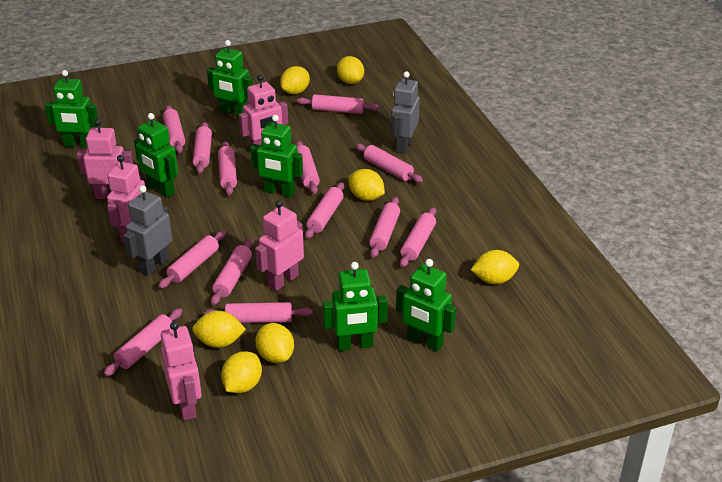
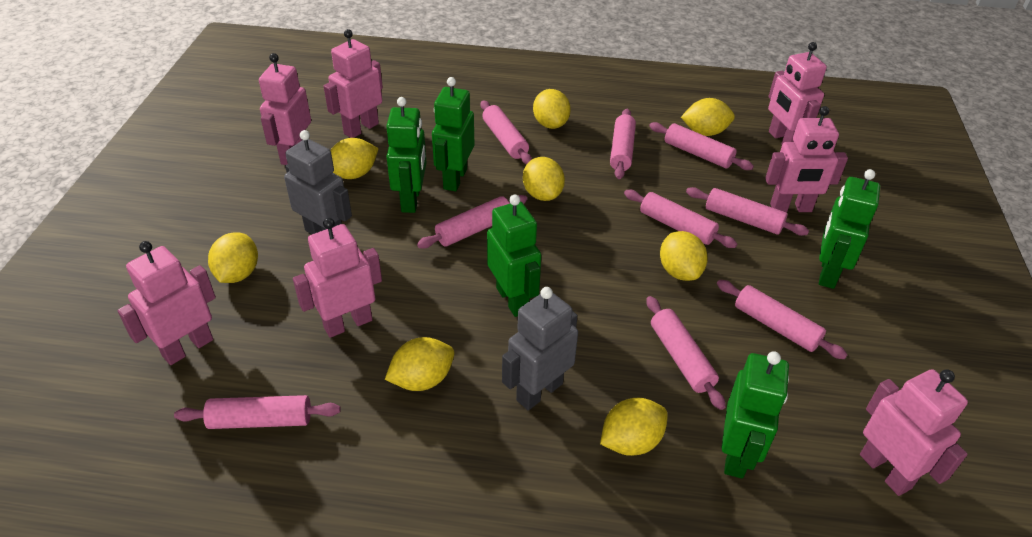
green robot: [45,70,98,148] [134,113,178,198] [207,40,252,117] [250,115,303,197] [323,262,388,351] [396,259,456,352] = 6 -> [386,97,427,213] [432,77,474,191] [487,194,541,317] [722,351,789,479] [819,169,880,289] = 5
pink robot: [77,119,133,199] [107,155,145,243] [161,322,202,421] [239,75,288,151] [255,200,304,291] = 5 -> [117,241,216,365] [259,53,311,165] [293,218,382,338] [324,29,383,138] [765,106,848,212] [768,42,827,145] [860,369,968,496] = 7
pink rolling pin: [104,308,182,376] [158,231,226,289] [163,105,185,153] [193,122,212,174] [204,302,312,323] [211,239,253,305] [218,141,237,195] [296,141,320,194] [297,94,379,114] [305,182,344,239] [355,144,423,183] [369,197,400,257] [400,207,436,267] = 13 -> [174,395,341,429] [417,195,527,248] [481,100,532,165] [610,109,636,179] [624,190,737,248] [646,296,726,410] [649,122,754,170] [686,187,809,236] [717,280,848,359] = 9
yellow lemon: [192,311,246,348] [221,351,262,393] [255,323,294,363] [280,66,310,94] [337,56,364,84] [349,169,385,201] [471,250,519,284] = 7 -> [208,232,258,283] [330,138,379,179] [385,337,454,391] [523,157,565,201] [533,89,571,129] [600,398,668,456] [660,231,708,281] [681,98,735,136] = 8

